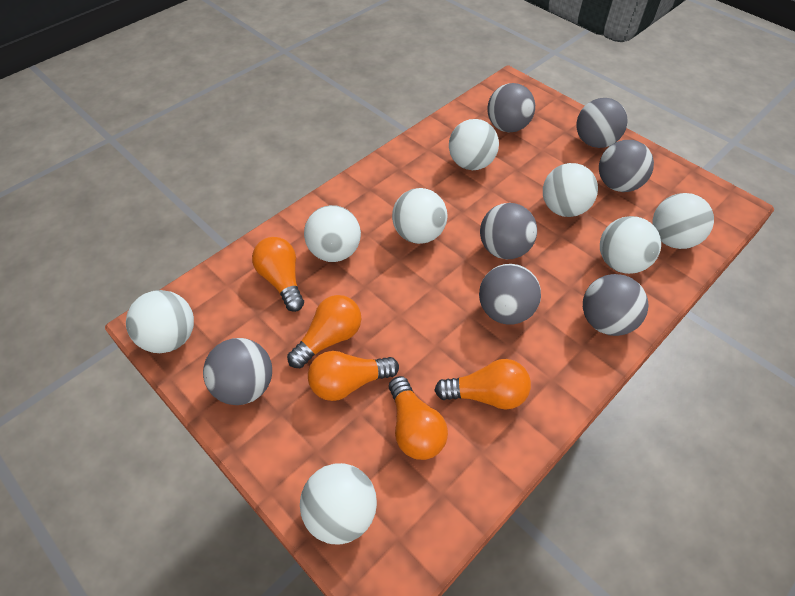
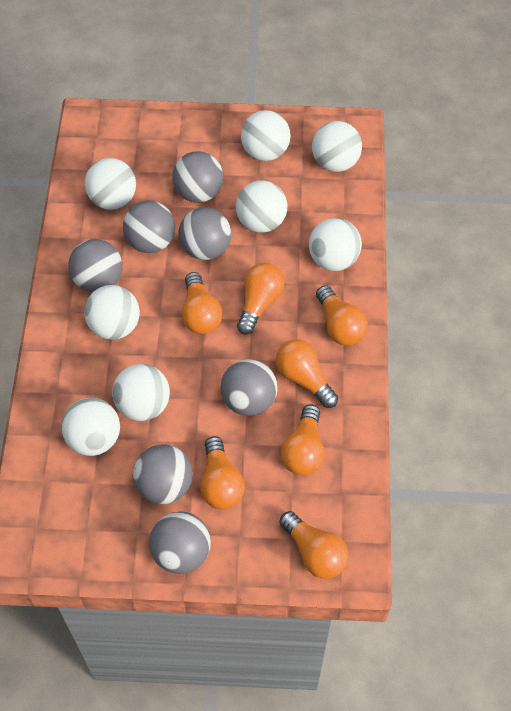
orange light bulb: [252,237,304,312] [287,295,361,368] [308,351,399,401] [389,376,448,460] [434,359,531,410] = 5 -> [181,272,222,334] [200,436,245,510] [237,263,285,334] [276,339,338,408] [279,511,349,579] [281,404,325,475] [316,285,368,346] = 7

